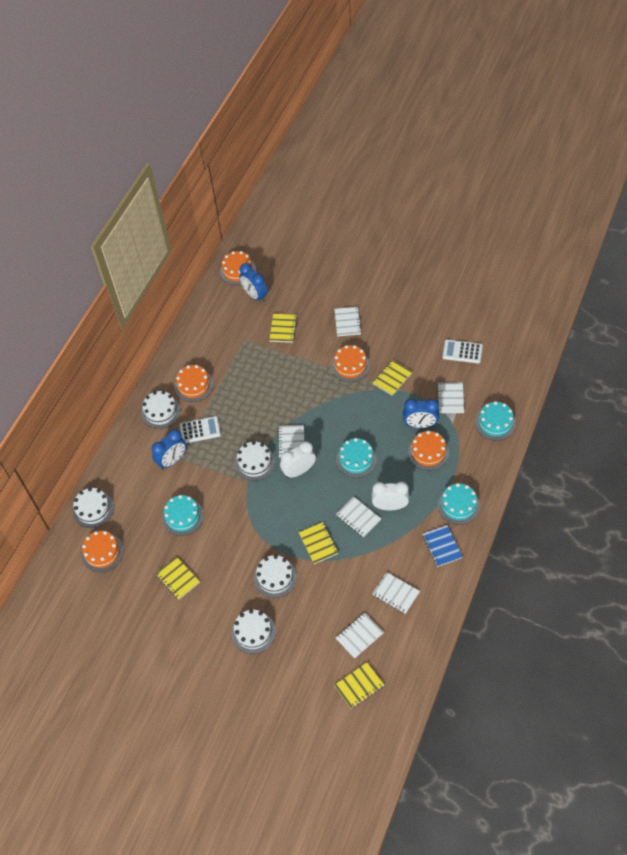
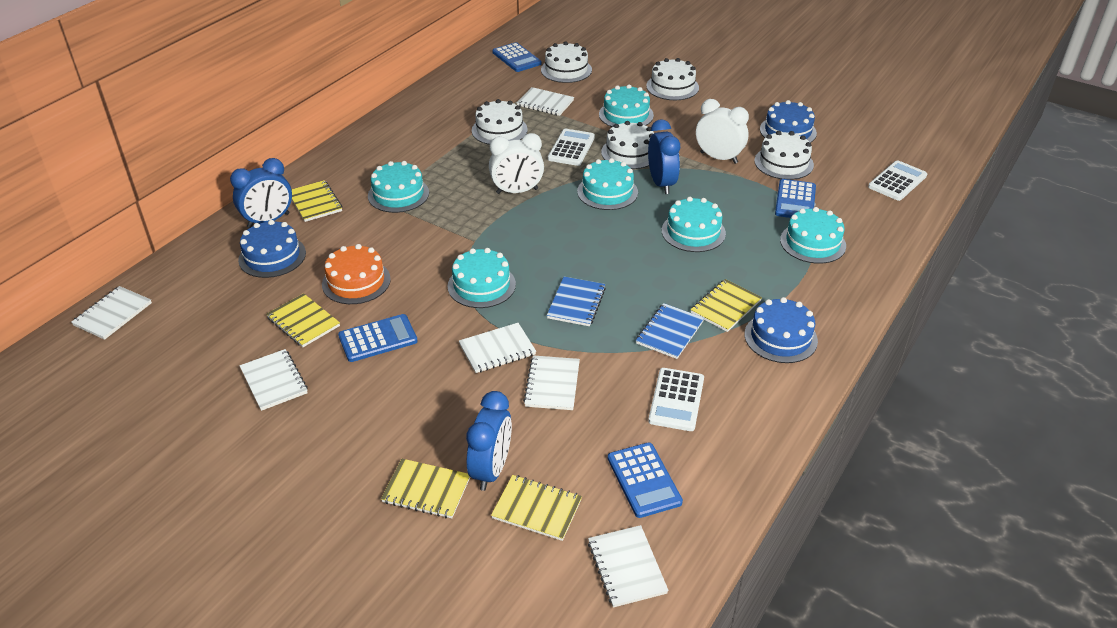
blue cake: none = 0 -> [238,220,306,278] [744,297,818,363] [760,100,817,143] = 3
blue calculator: none = 0 -> [338,314,418,362] [492,42,542,72] [608,442,683,518] [775,179,816,218] = 4
blue notebook: [423,525,463,567] = 1 -> [547,277,606,326] [636,303,704,359] = 2
orange cake: [82,531,124,572] [175,365,213,402] [220,251,256,285] [331,345,370,382] [408,430,449,470] = 5 -> [322,244,391,304] = 1
turquoise cake: [162,495,204,536] [336,438,377,478] [438,483,480,525] [475,401,516,441] = 4 -> [368,161,429,213] [447,248,516,308] [577,158,638,210] [599,85,654,127] [662,197,726,252] [780,207,846,264] = 6
white calculator: [179,416,221,443] [442,340,483,363] = 2 -> [548,129,595,166] [648,368,704,431] [868,160,927,201] = 3

